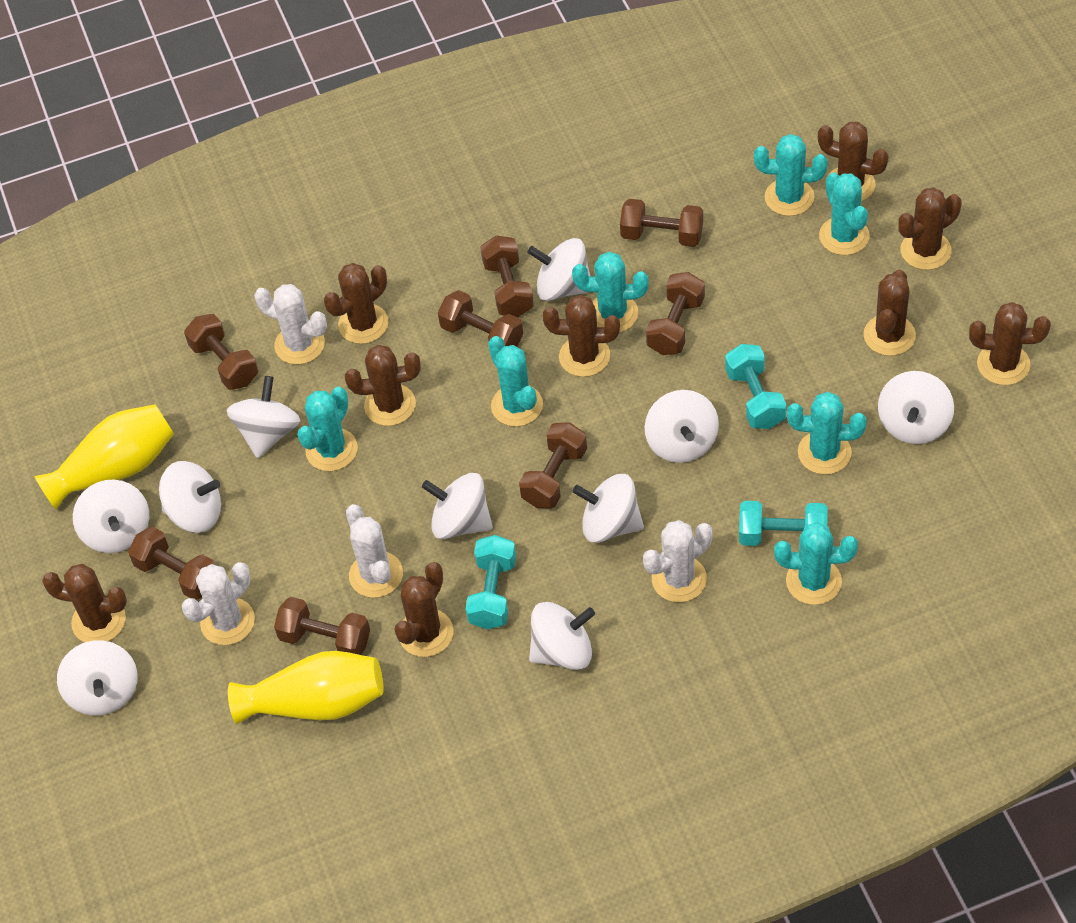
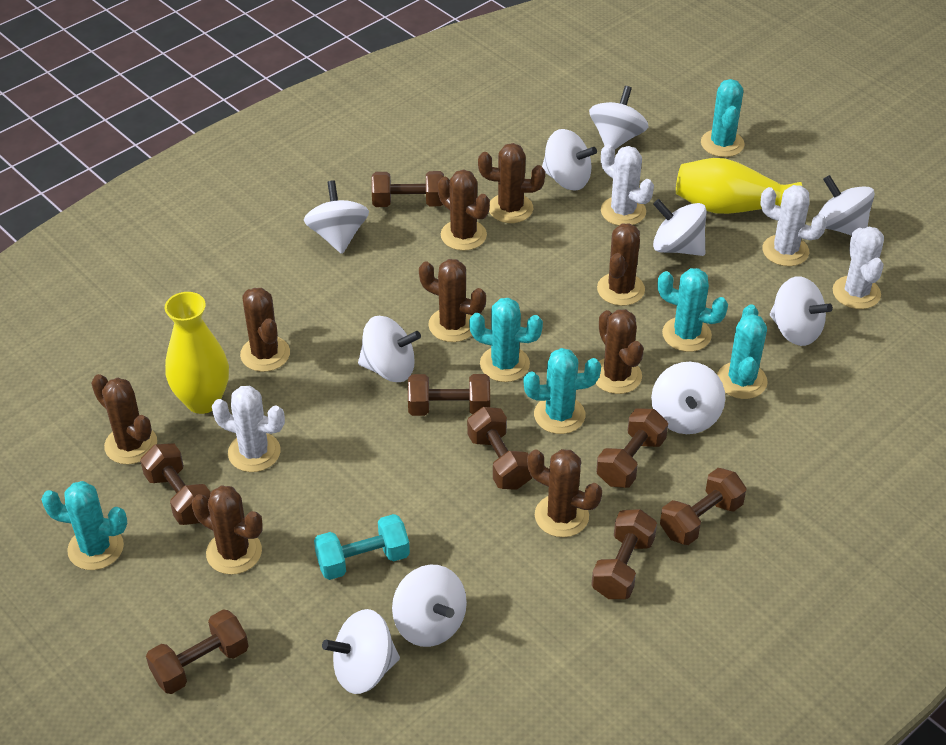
turquoise cactus: [297,387,358,471] [488,336,543,427] [572,252,648,333] [754,134,827,216] [774,522,858,605] [787,392,867,475] [819,172,870,255] = 7 -> [41,481,127,570] [469,298,543,382] [524,348,601,434] [658,268,728,352] [701,79,744,157] [717,304,768,399] = 6
turquoise dumbbell: [466,535,516,629] [725,344,786,429] [739,501,828,546] = 3 -> [314,514,410,580] = 1

